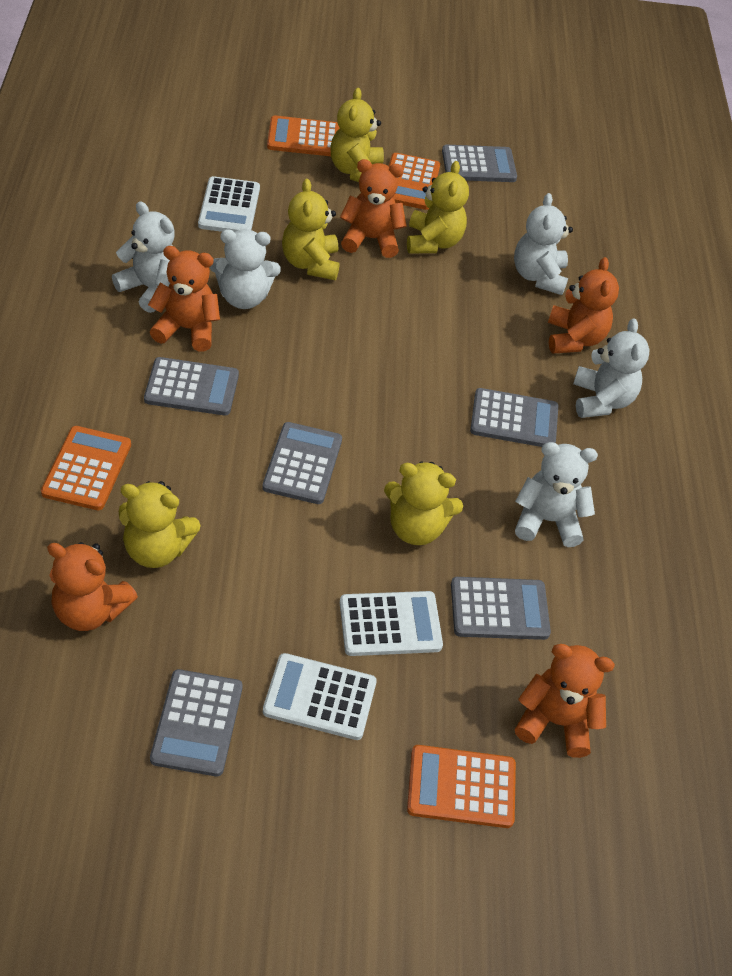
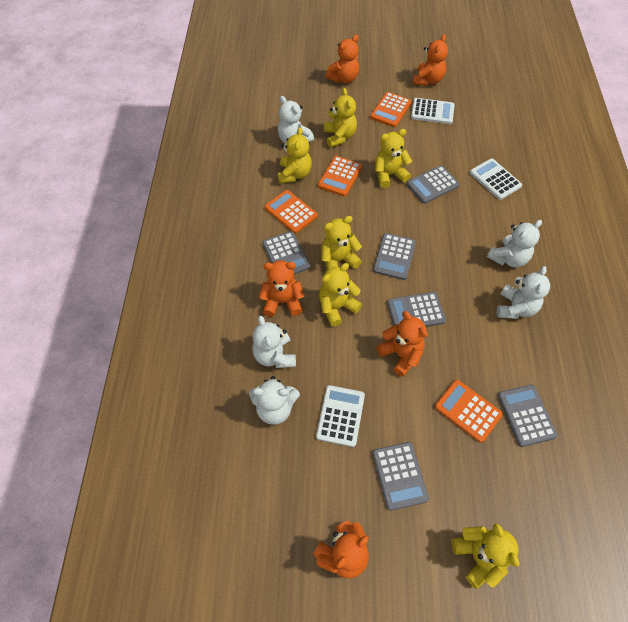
yellow teddy bear: [119,481,201,568] [282,179,340,280] [331,88,384,182] [384,461,463,545] [407,161,469,254] = 5 -> [278,127,312,183] [319,263,362,327] [321,216,362,270] [324,88,357,148] [375,129,412,188] [451,523,520,589] = 6

